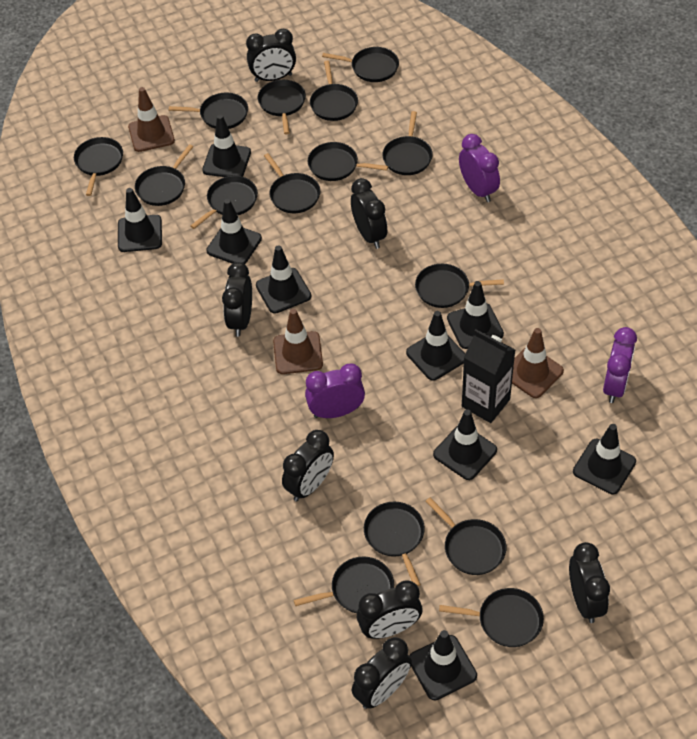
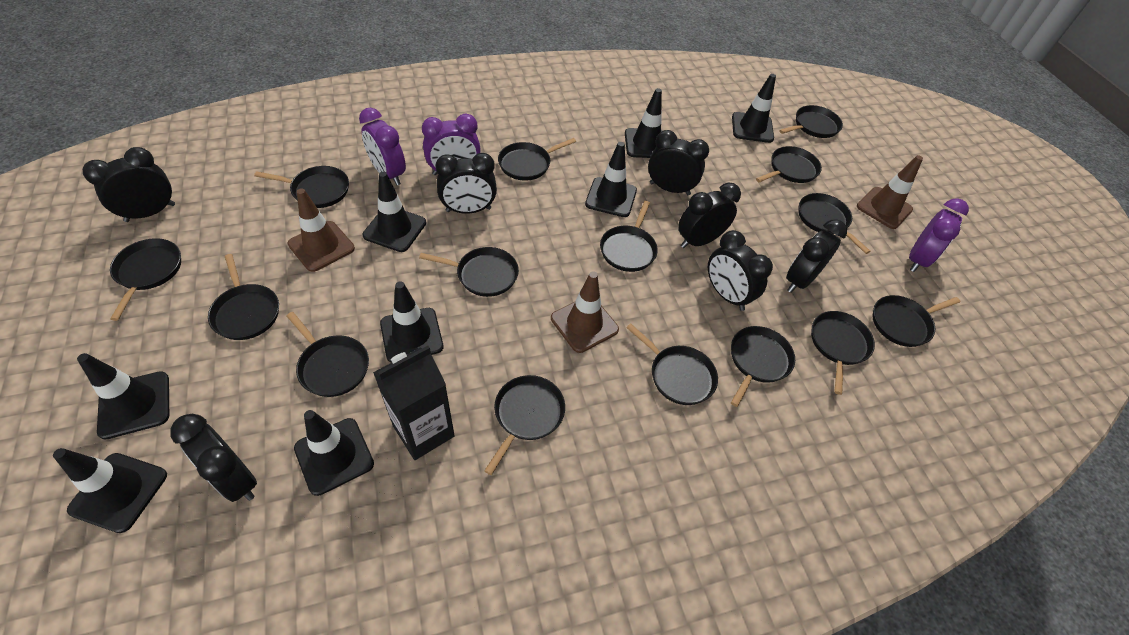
black traffic cone: [118,188,162,252] [202,115,251,177] [206,199,262,264] [256,245,311,314] [406,311,465,381] [409,630,477,701] [433,409,497,480] [447,281,504,349] [573,424,636,494] = 9 -> [53,448,167,533] [77,353,169,440] [294,410,374,496] [363,172,426,252] [380,281,443,363] [585,142,637,217] [625,88,663,158] [732,74,776,143] = 8

